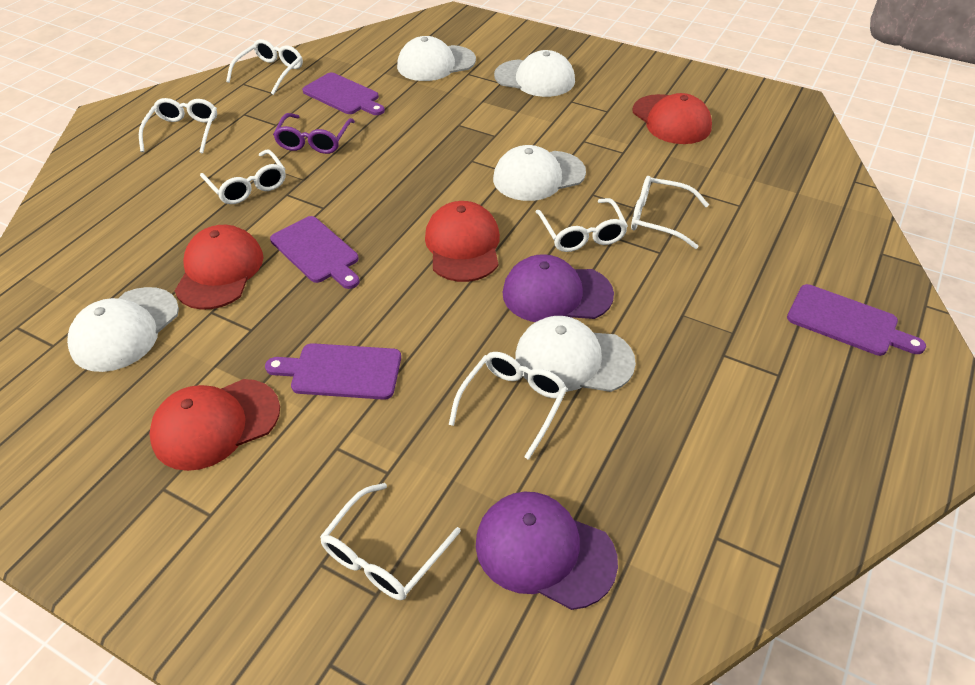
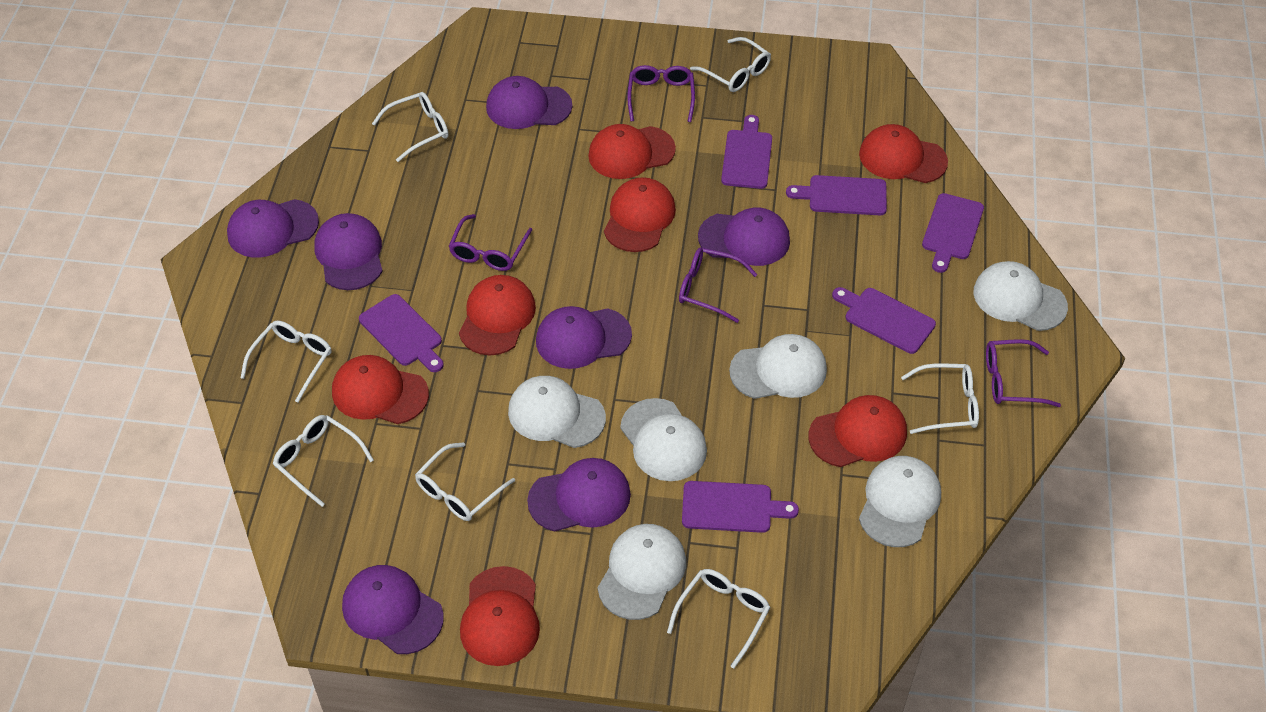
purple cap: [476,492,618,610] [502,254,614,322] = 2 -> [227,199,319,258] [314,213,383,290] [342,565,444,654] [486,76,572,129] [527,458,631,532] [536,306,632,369] [698,207,790,266] = 7
purple cutting board: [265,343,401,400] [270,216,359,289] [302,73,385,115] [787,284,926,356] = 4 -> [359,294,444,372] [682,481,799,533] [721,115,772,189] [786,175,887,215] [832,287,936,354] [922,193,984,273] = 6
purple glasses: [273,113,355,154] = 1 -> [449,214,532,271] [627,65,695,122] [679,248,758,323] [986,339,1061,407] = 4
red cap: [149,379,280,471] [175,225,263,310] [425,201,500,282] [633,93,712,144] = 4 -> [332,355,429,424] [459,275,536,355] [460,566,540,666] [588,124,676,179] [604,177,676,252] [808,395,907,467] [859,124,948,183] = 7
white cap: [67,287,179,372] [397,36,476,81] [493,145,586,201] [494,50,575,97] [515,316,636,392] = 5 -> [508,376,606,448] [597,524,686,620] [620,398,707,481] [729,334,827,399] [859,456,941,547] [974,261,1068,331] = 6

